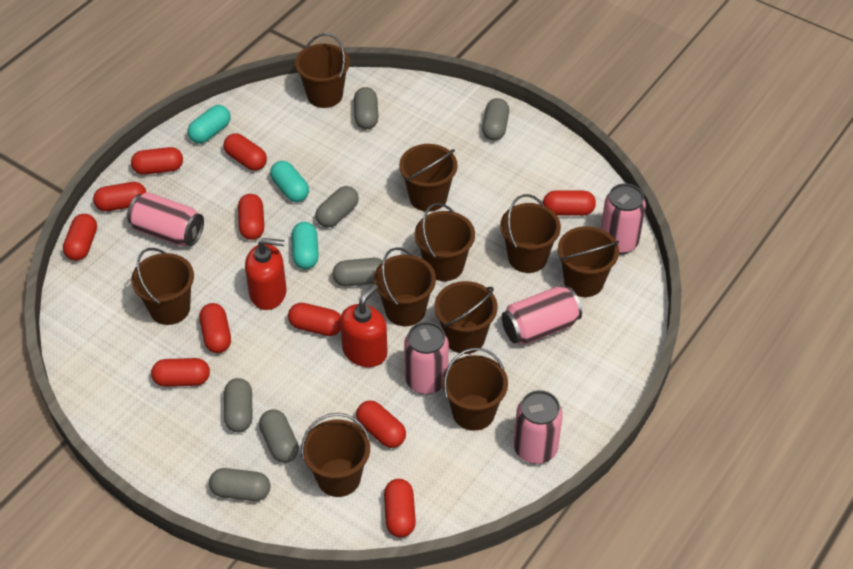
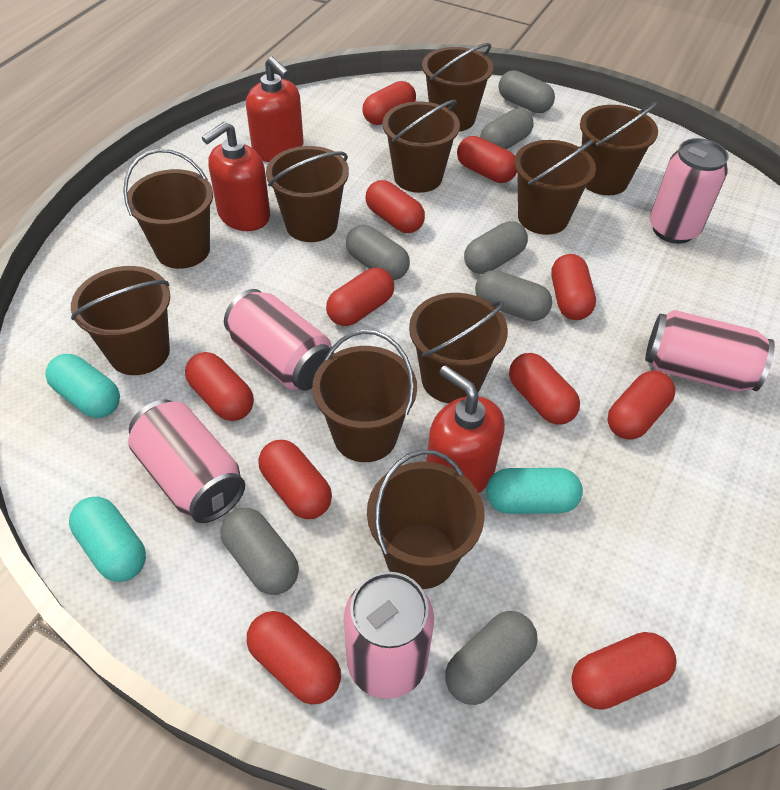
red soap dispenser: [245,238,287,310] [340,284,388,367] = 2 -> [202,122,270,231] [246,57,303,162] [426,365,505,493] = 3

